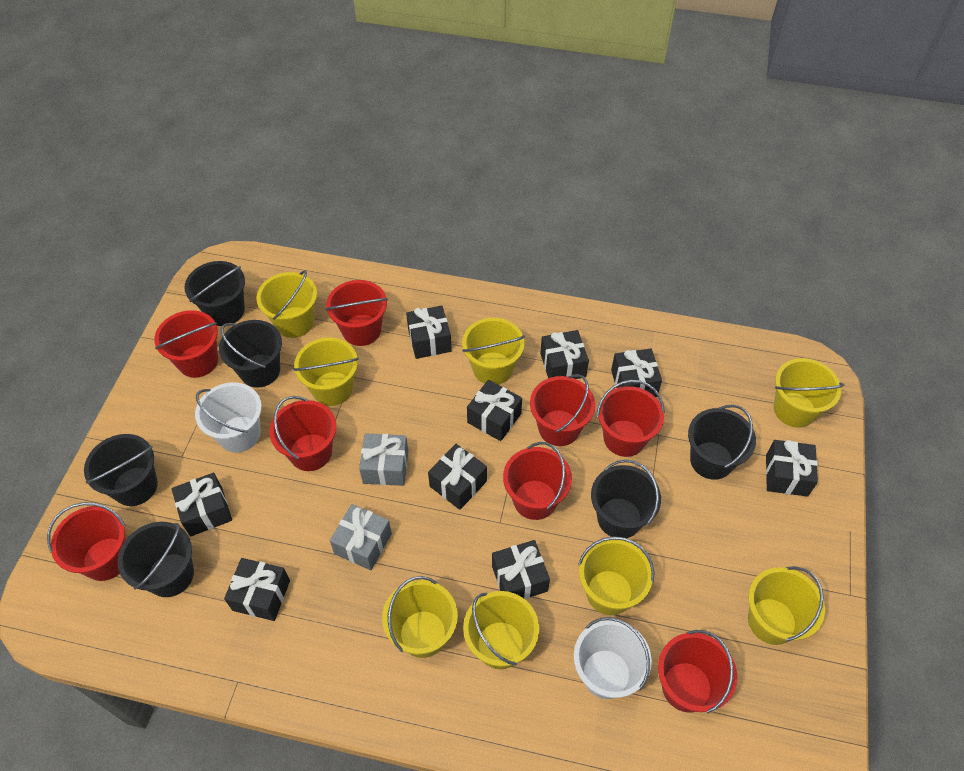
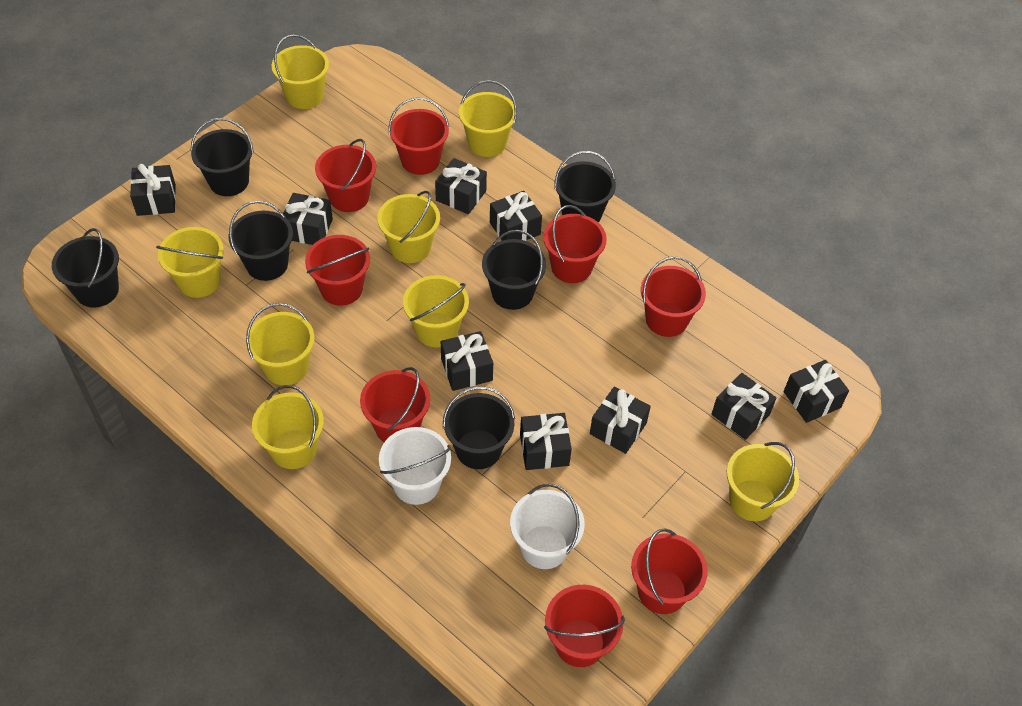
grey gift: [330,504,392,570] [359,433,408,486] = 2 -> none = 0

